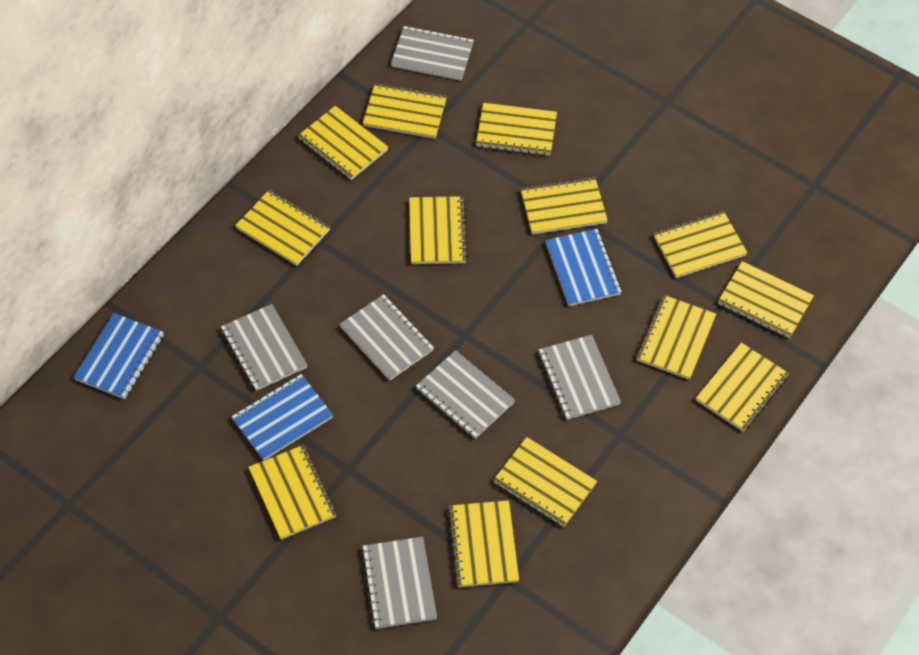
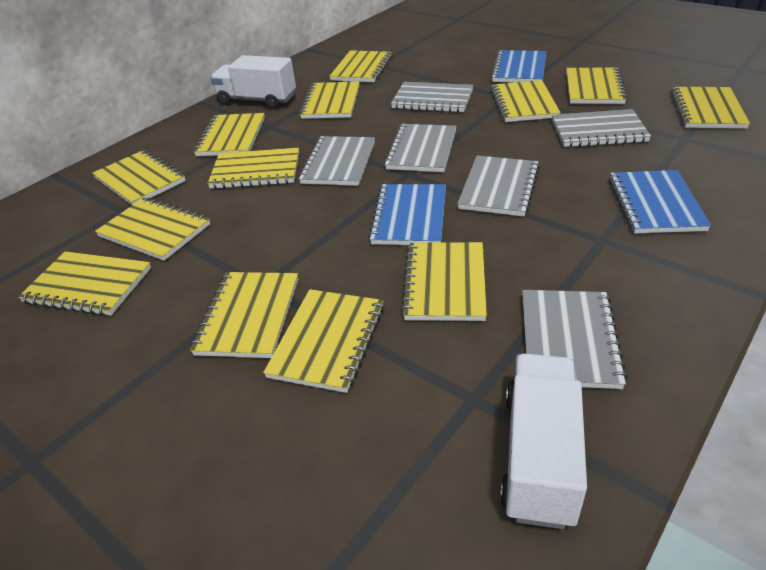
white truck: none = 0 -> [210,55,296,109] [500,354,587,529] = 2

